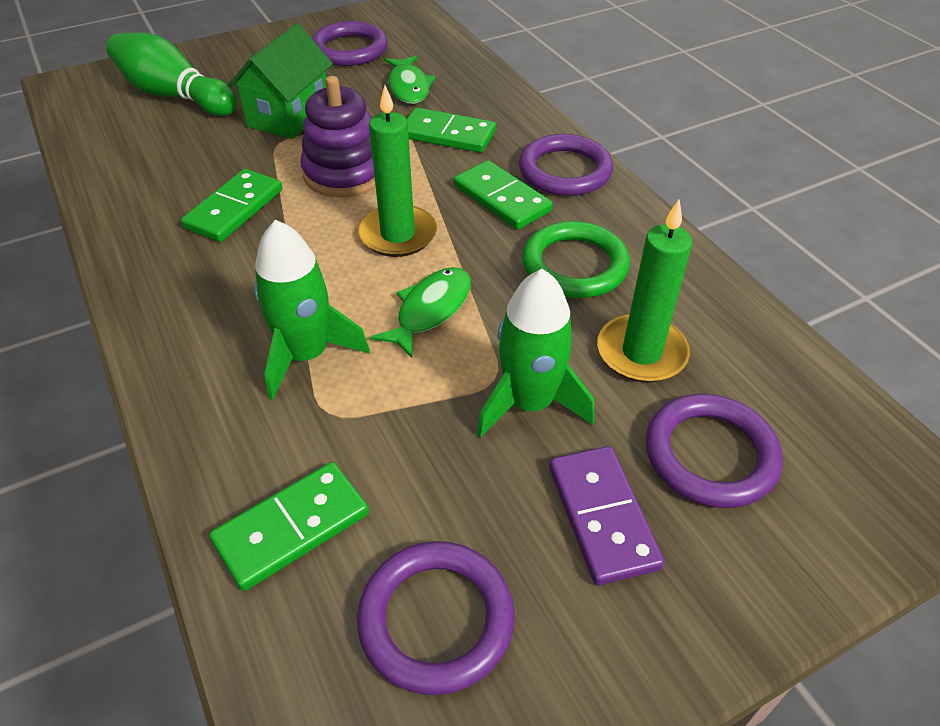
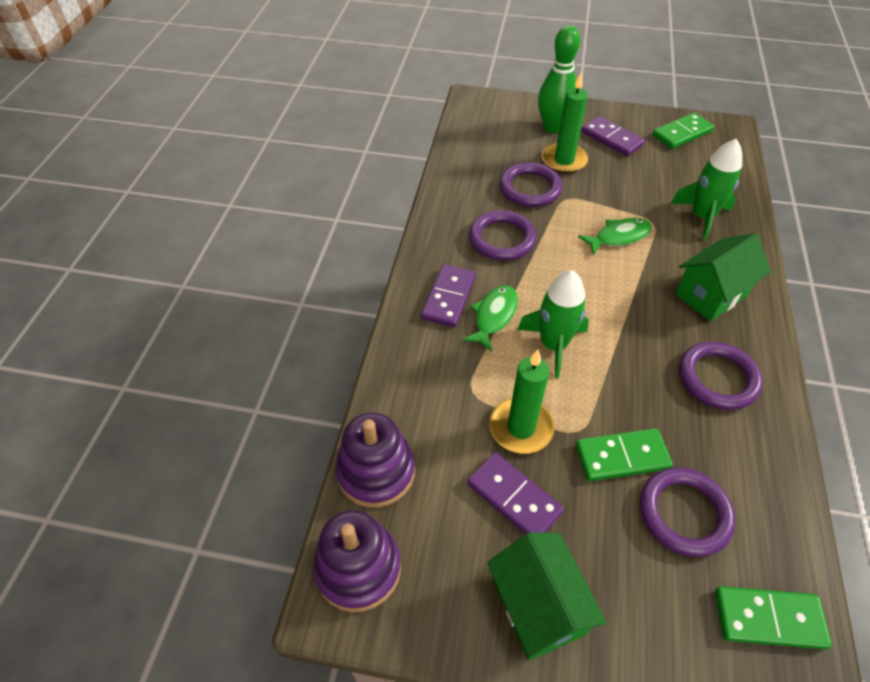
green domino: [181,169,282,242] [209,462,369,591] [406,108,496,153] [454,160,553,230] = 4 -> [576,428,673,481] [653,113,714,149] [715,586,832,649] = 3
green house: [228,23,333,139] = 1 -> [487,532,607,660] [675,233,771,322] = 2
green ring: [522,221,630,298] = 1 -> none = 0
purple domino: [549,446,665,585] = 1 -> [421,264,476,327] [467,452,564,534] [582,116,645,156] = 3
purple stacking toy: [300,76,376,198] = 1 -> [313,510,401,613] [335,412,415,508] = 2

